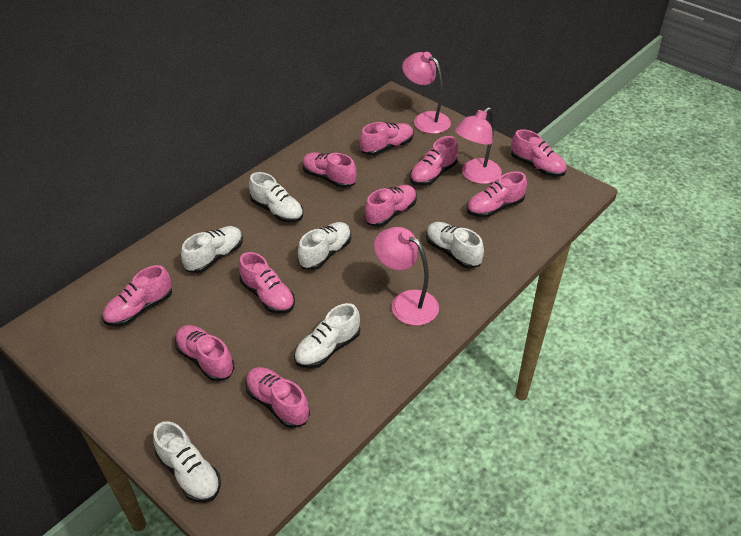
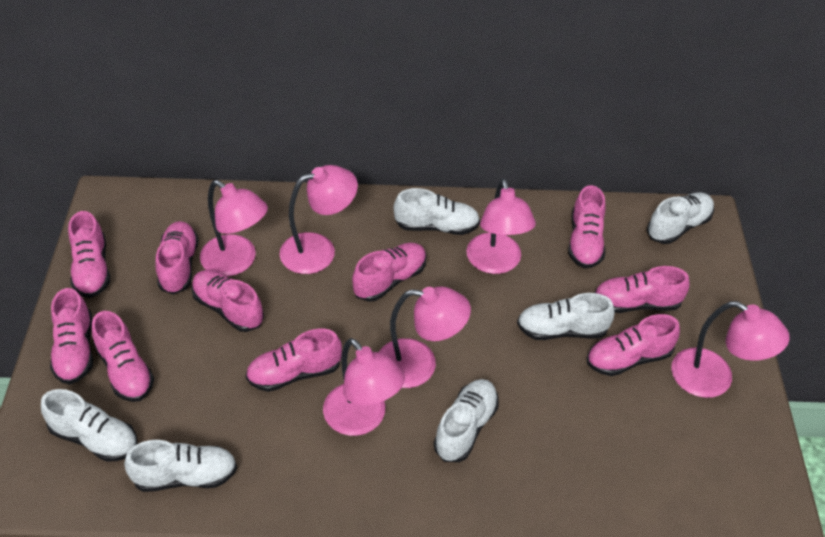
pink lamp: [374,227,439,326] [402,52,451,134] [455,107,502,184] = 3 -> [200,180,268,276] [280,165,358,274] [323,338,405,436] [379,286,471,388] [466,179,536,274] [671,301,790,398] = 6

